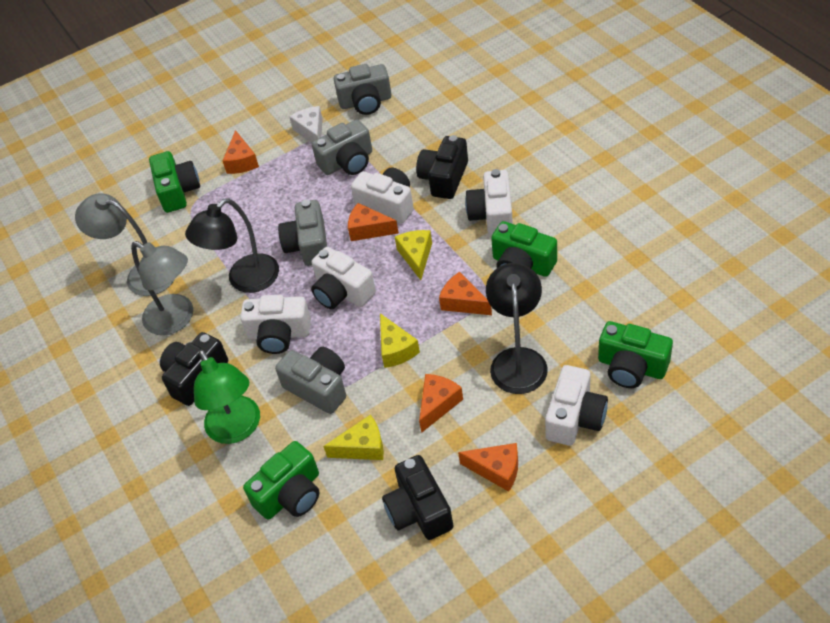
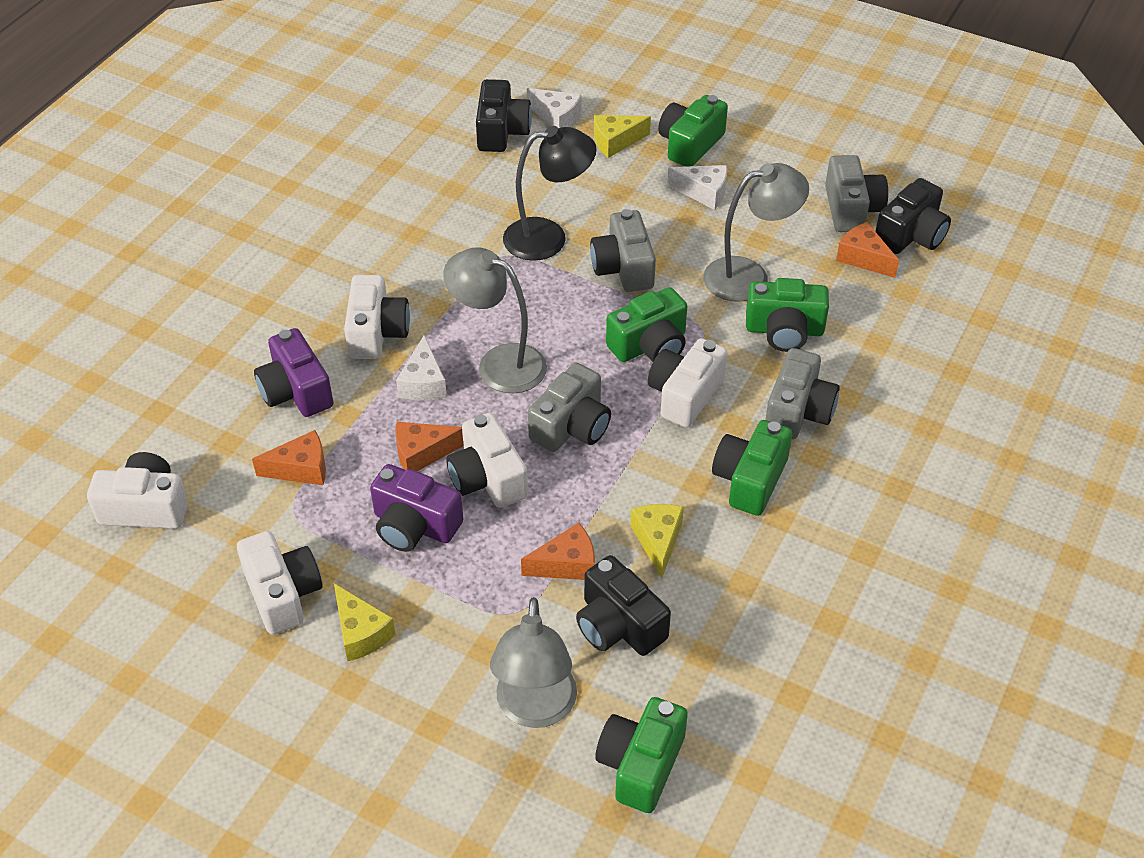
black lamp: [185,198,279,293] [486,263,548,394] = 2 -> [503,126,597,261] = 1
green camera: [149,151,200,213] [243,441,320,520] [491,221,557,277] [598,321,673,388] = 4 -> [595,697,688,813] [606,287,687,362] [658,95,728,167] [712,420,792,516] [746,278,829,352] = 5
green lamp: [194,349,260,444] = 1 -> none = 0
grey lamp: [75,193,175,296] [131,241,193,335] = 2 -> [443,248,547,393] [490,597,577,728] [704,163,809,302] = 3
orange cheese: [223,130,259,174] [348,203,399,241] [419,374,463,433] [439,272,492,315] [458,443,518,492] = 5 -> [252,430,326,485] [395,422,463,471] [521,523,595,580] [836,222,899,278] = 4
purple camera: none = 0 -> [254,328,334,417] [370,464,463,552] = 2
white cheese: [289,106,323,143] = 1 -> [396,335,447,401] [527,88,582,128] [667,165,727,210] = 3

